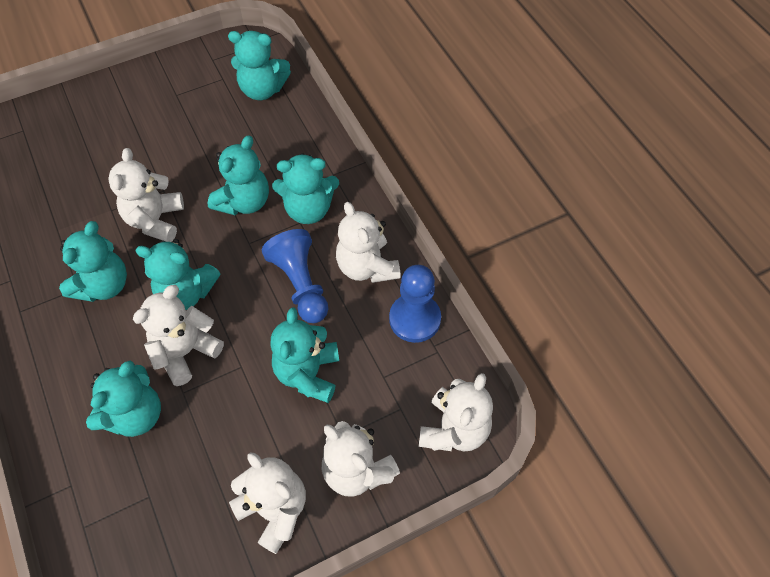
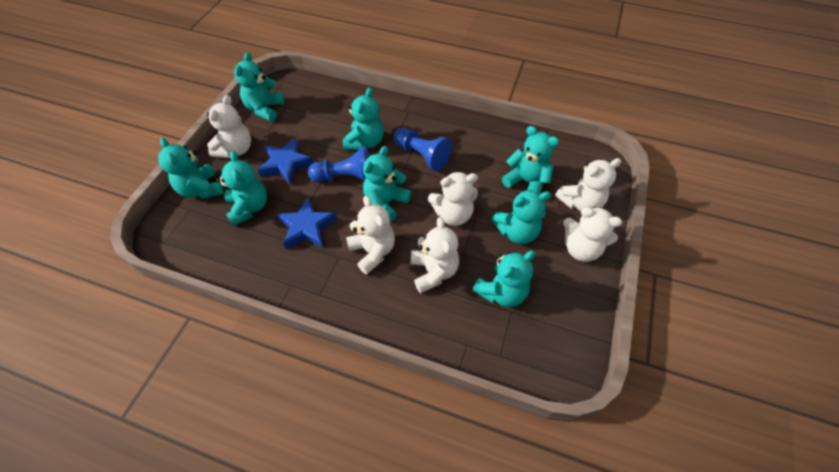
blue star: none = 0 -> [258,138,313,185] [276,197,337,249] = 2
turquoise teddy bear: [59,221,127,302] [86,360,161,437] [135,239,221,310] [208,135,269,215] [228,31,291,100] [270,307,339,403] [272,153,339,224] = 7 -> [158,138,223,199] [217,151,267,226] [234,52,285,122] [343,87,384,150] [363,146,411,222] [472,250,535,307] [491,190,551,244] [502,126,559,194] = 8

